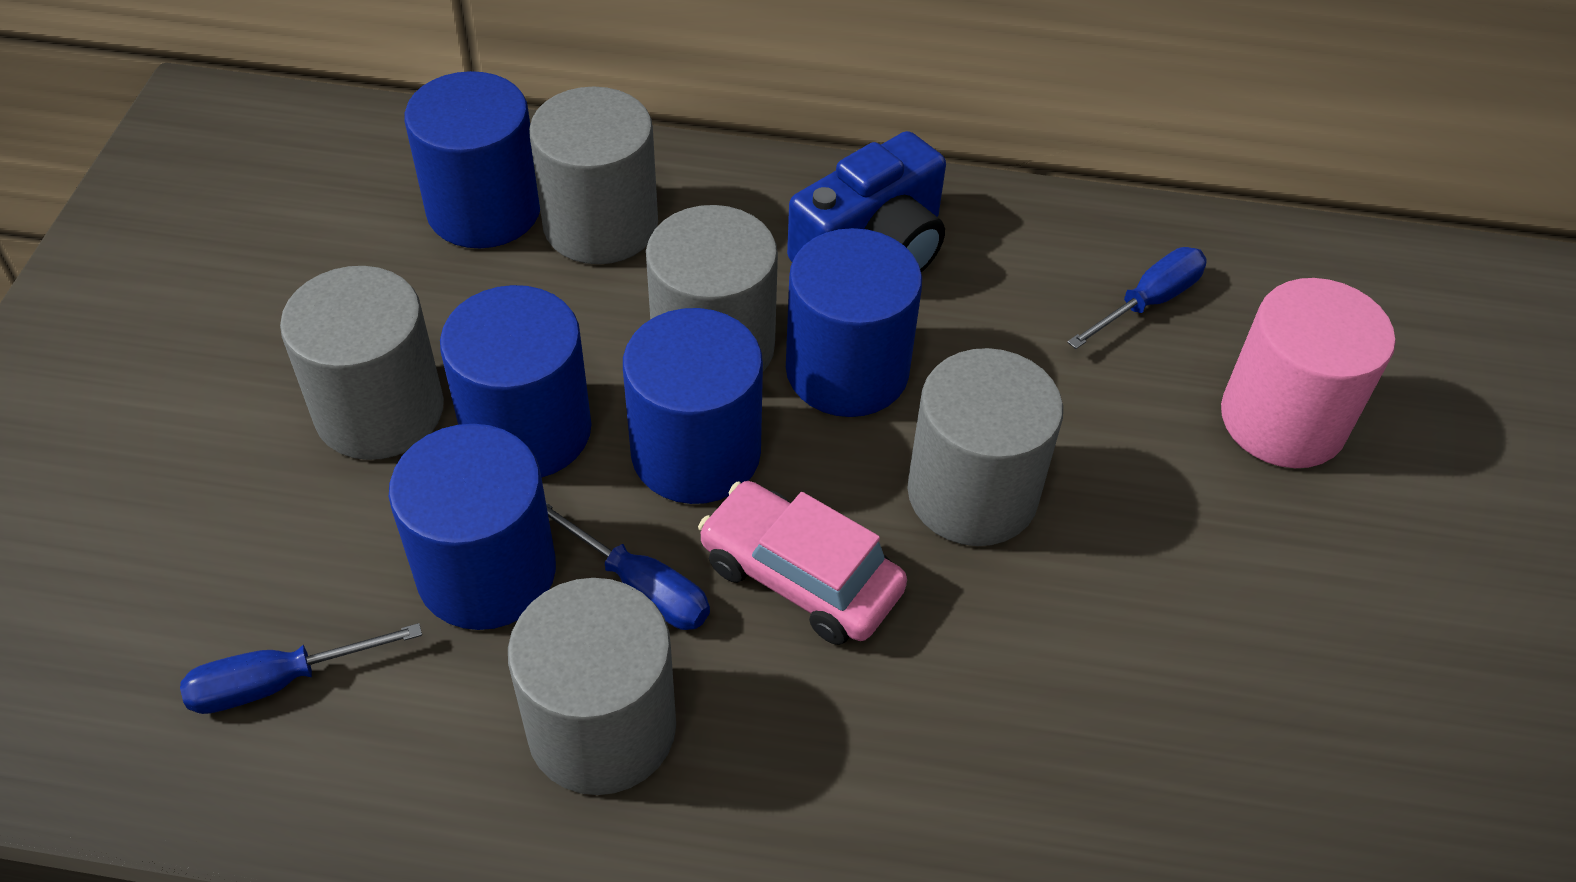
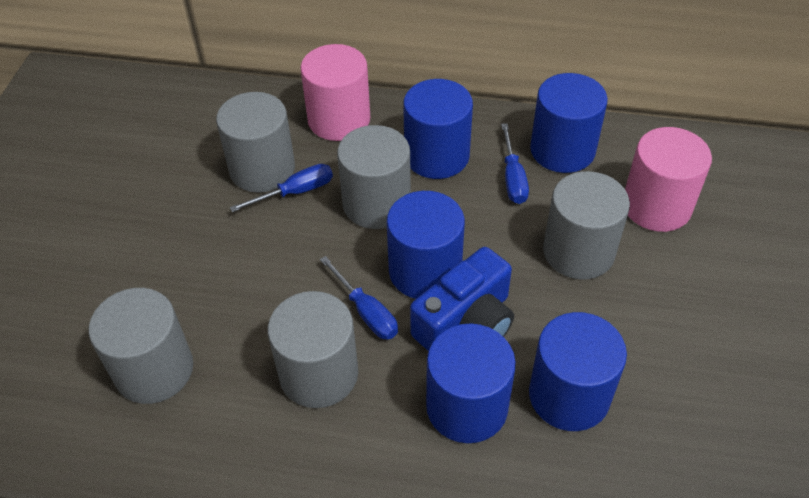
pink car: [698,481,907,645] = 1 -> none = 0
pink cylinder: [1221,278,1395,468] = 1 -> [301,44,370,141] [625,127,712,232] = 2

